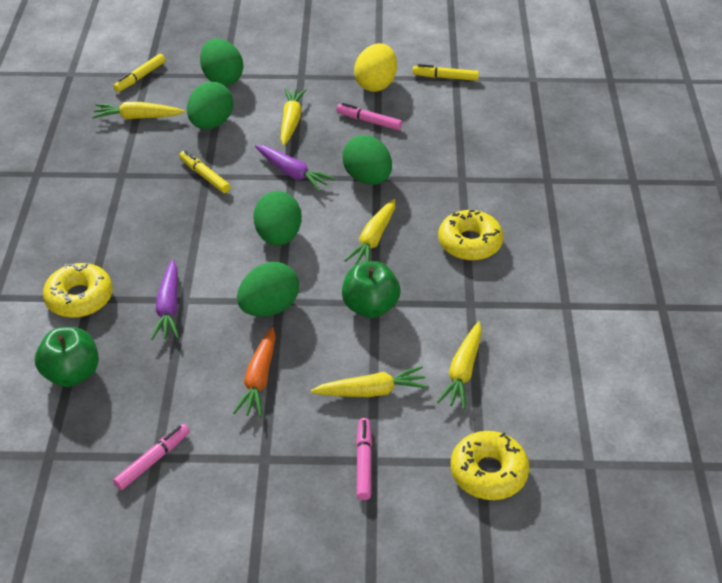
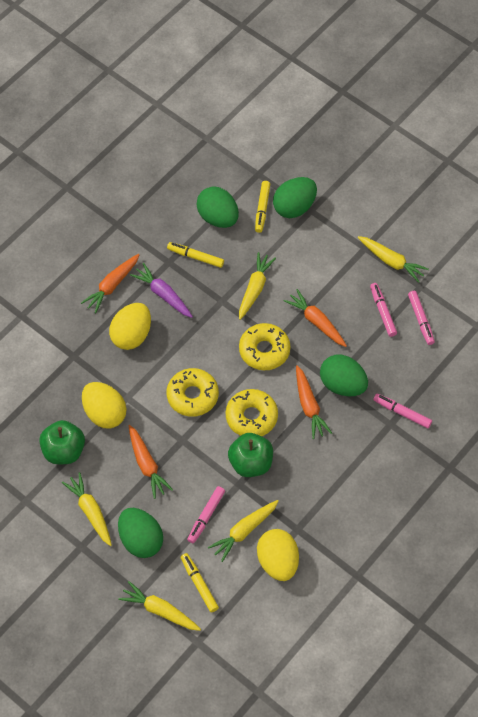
green egg: [187,82,233,129] [200,38,243,86] [237,262,299,317] [253,191,302,246] [342,135,392,185] = 5 -> [118,508,163,558] [196,187,239,228] [273,177,317,218] [320,355,368,396] = 4
orange carrot: [233,327,276,417] = 1 -> [81,254,140,313] [129,425,173,499] [284,289,347,347] [296,365,332,439] = 4
pink marker: [113,424,190,490] [337,103,402,130] [356,418,372,500] = 3 -> [187,486,225,543] [370,283,397,337] [373,394,432,428] [408,291,435,345] = 4
purple carrot: [151,259,179,340] [255,145,335,191] = 2 -> [130,263,193,318] = 1
yellow egg: [354,43,397,92] = 1 -> [82,382,126,428] [109,303,151,350] [257,529,299,581] = 3

